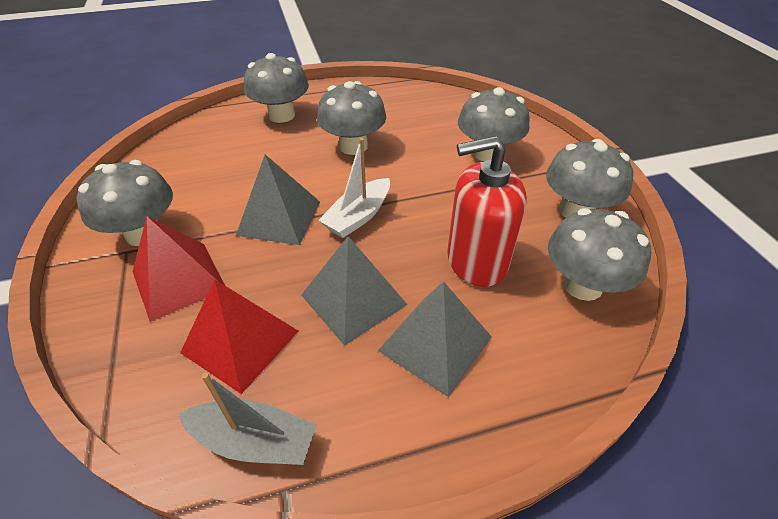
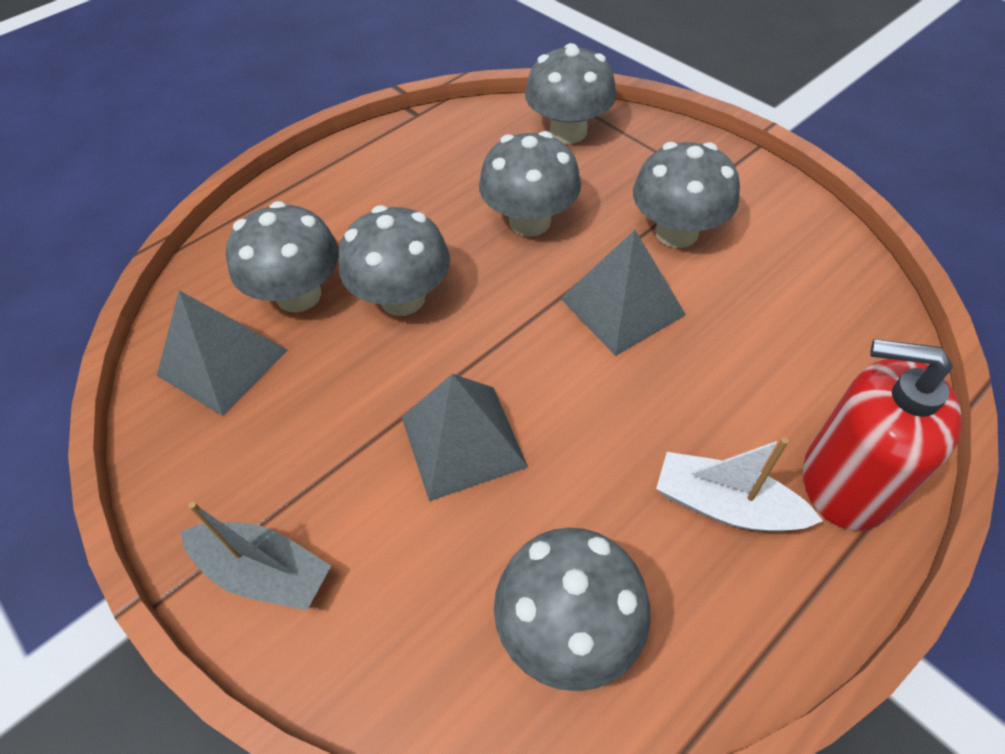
red pyramid: [133,216,225,322] [180,279,298,394] = 2 -> none = 0

